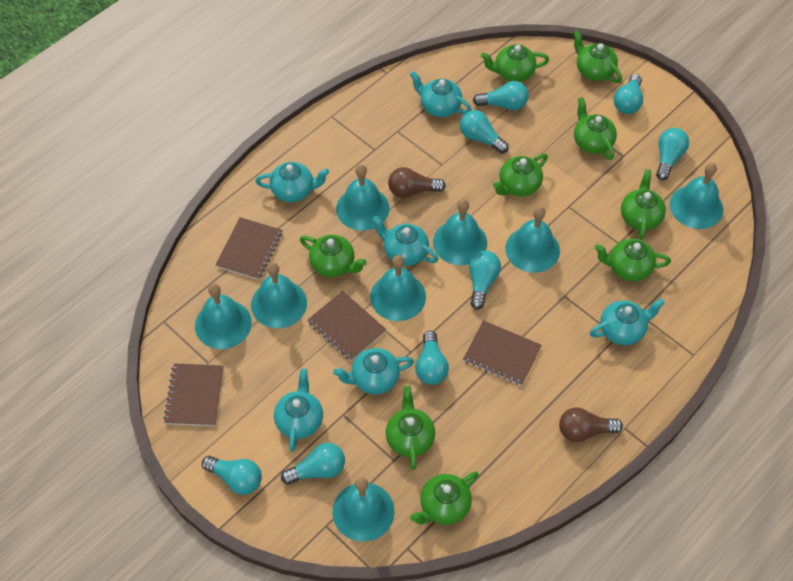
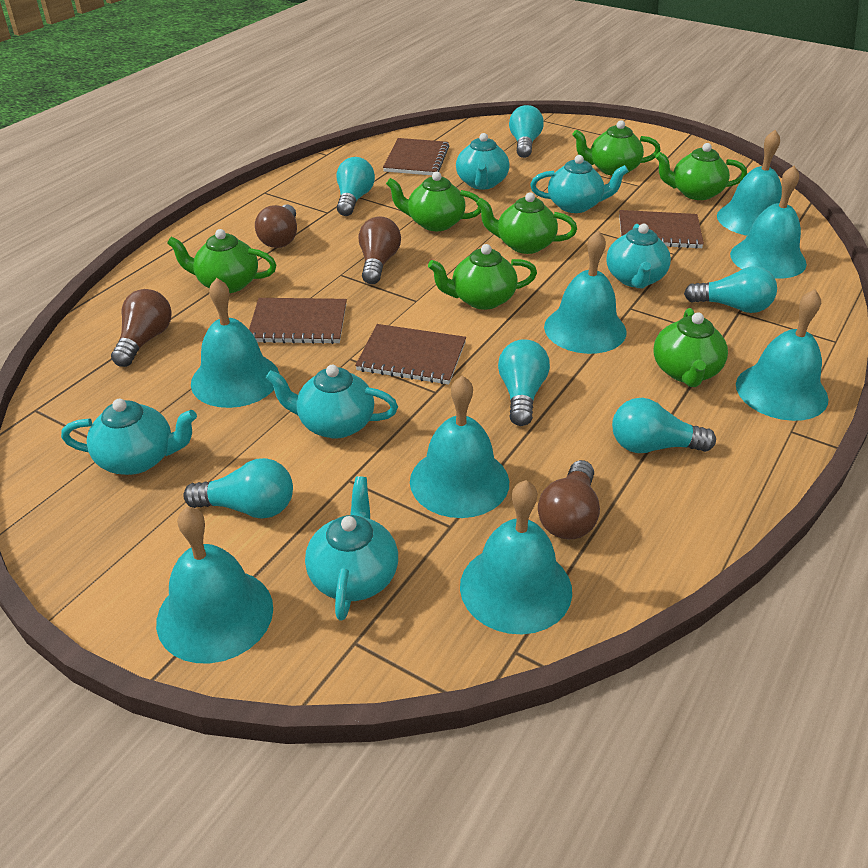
brown light bulb: [388,167,446,198] [559,408,623,442] = 2 -> [111,289,172,367] [255,204,297,248] [359,216,401,284] [538,460,600,540] = 4
green teapot: [300,235,367,277] [386,386,435,470] [410,471,479,525] [481,44,549,82] [493,154,548,196] [573,30,622,83] [574,97,617,160] [595,239,671,281] [621,169,666,240] = 9 -> [167,229,276,293] [386,172,481,231] [428,244,537,310] [476,192,577,254] [572,120,660,176] [653,308,728,387] [655,143,747,200] = 7
turquoise light bulb: [202,456,262,495] [281,443,345,485] [415,331,449,385] [460,110,509,154] [469,251,501,309] [473,81,529,110] [614,74,643,114] [656,128,689,180] = 8 -> [183,458,293,519] [337,157,375,216] [498,339,550,426] [509,105,544,158] [612,398,716,453] [684,266,777,313] = 6

